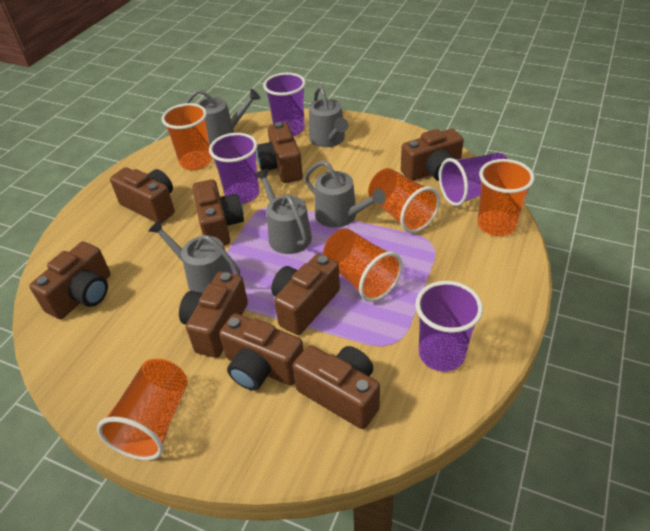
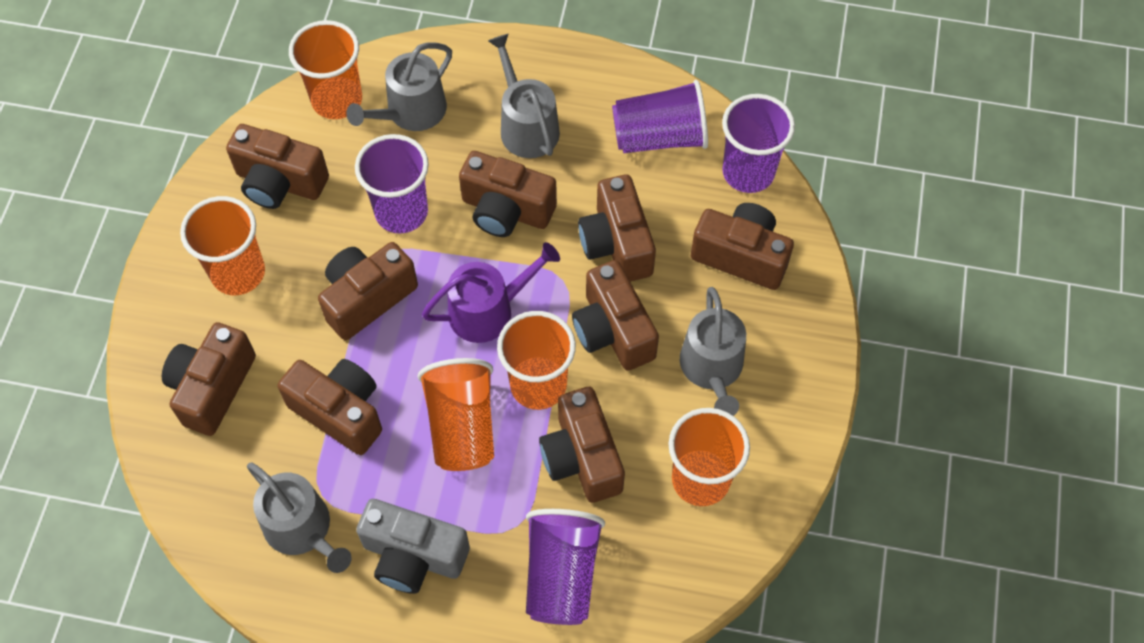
grey camera: none = 0 -> [356,499,470,594] = 1
grey watering can: [148,220,240,293] [185,89,260,144] [254,168,312,254] [304,160,386,228] [309,85,348,147] = 5 -> [247,463,352,573] [346,42,452,131] [488,34,560,158] [680,287,746,416] = 4
purple watering can: none = 0 -> [422,242,560,343] = 1

